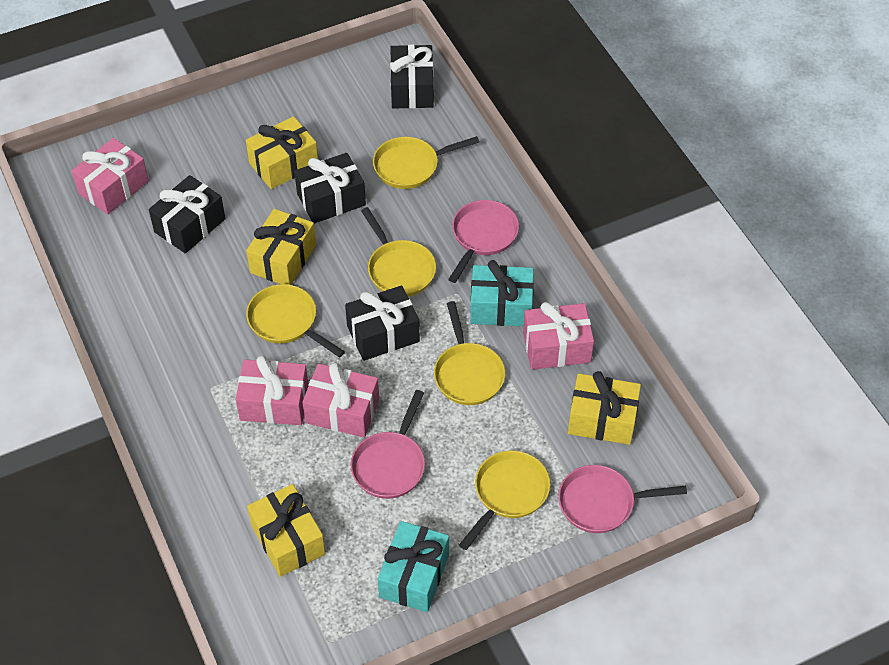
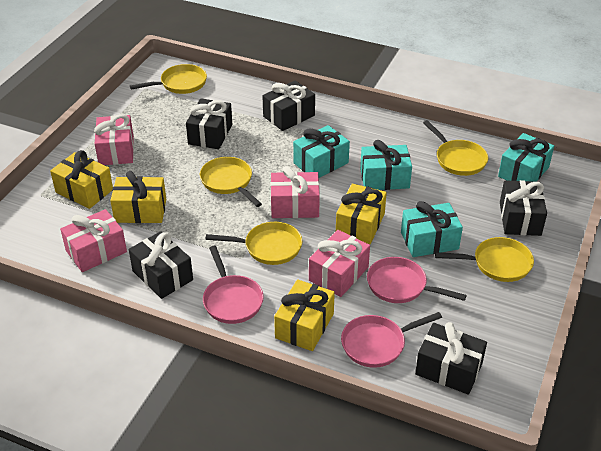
black gift: [149,175,225,253] [294,153,366,224] [345,285,420,361] [390,45,434,109] = 4 -> [129,231,193,299] [186,98,232,149] [262,80,315,131] [415,322,487,395] [500,180,547,236] = 5
turquoise gift: [378,521,449,612] [470,260,534,326] = 2 -> [293,125,350,178] [360,140,412,190] [401,201,463,257] [498,133,554,182] = 4

